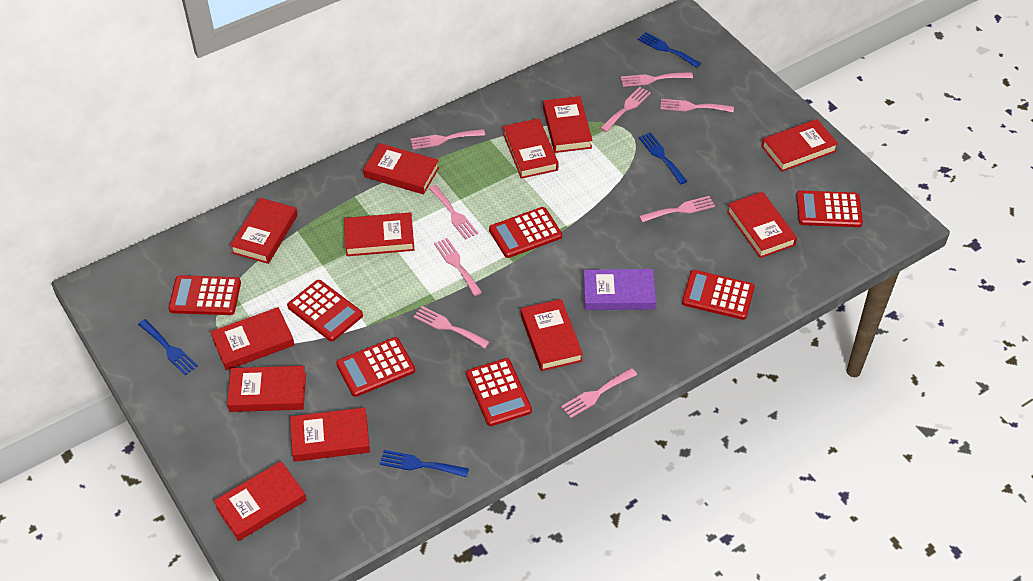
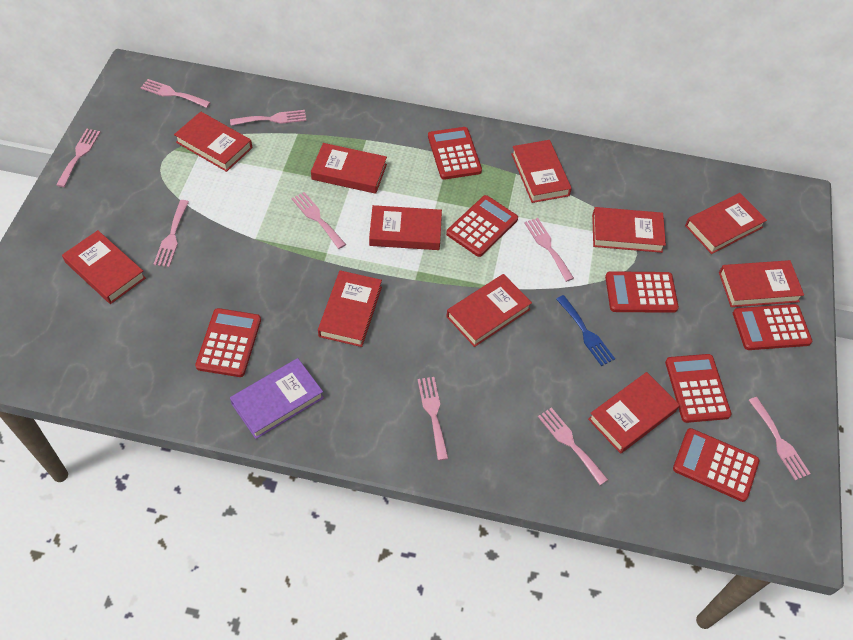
blue fork: [138,319,198,375] [380,450,469,477] [638,32,701,68] [638,132,687,184] = 4 -> [556,295,615,366] = 1
red book: [211,307,294,370] [214,461,307,541] [227,366,306,412] [230,198,298,264] [290,408,370,462] [344,212,414,256] [363,143,439,194] [503,118,559,179] [521,299,583,371] [543,96,593,153] [727,192,797,258] [762,119,838,172] = 12 -> [62,230,146,304] [174,112,252,172] [311,143,387,194] [318,270,382,347] [369,205,442,250] [446,274,532,347] [511,140,572,203] [588,372,680,454] [592,207,666,253] [685,193,767,254] [719,260,804,307] = 11

